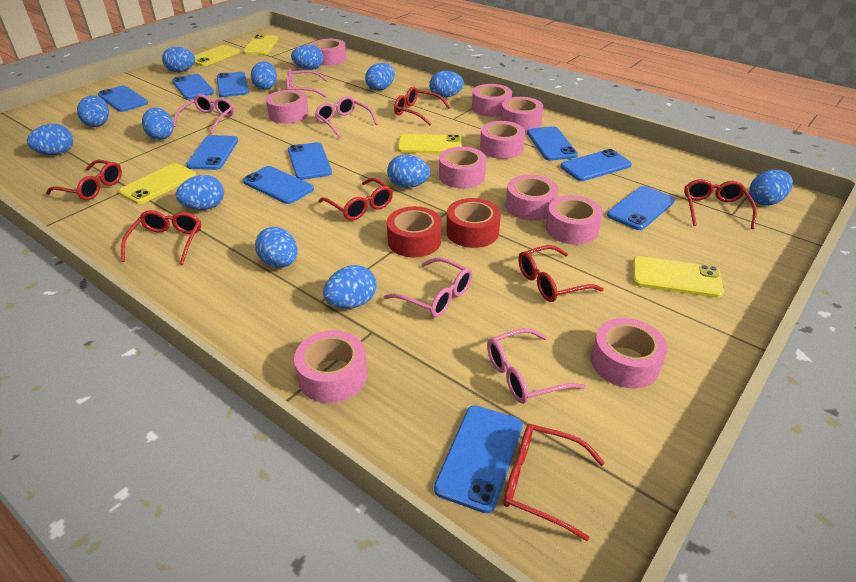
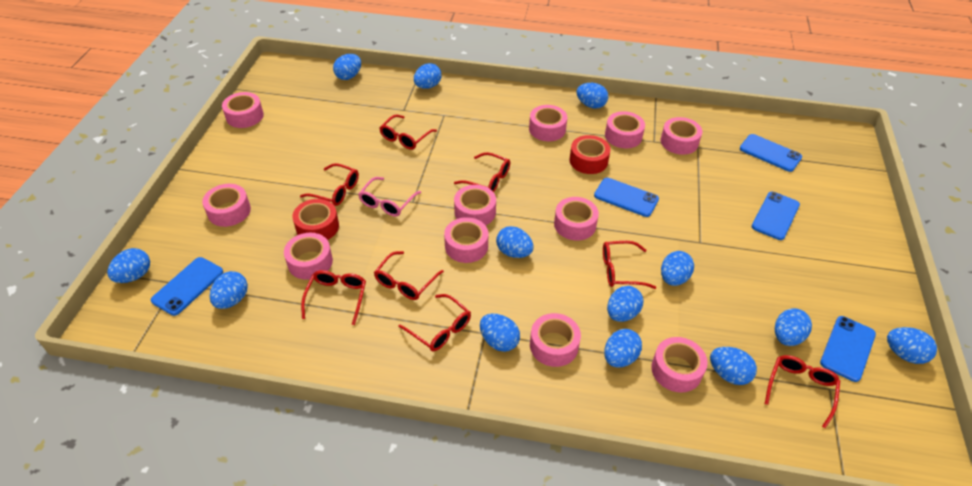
blue phone: [98,85,148,112] [172,74,214,100] [186,135,238,170] [216,72,249,97] [243,166,314,204] [288,142,332,180] [434,405,523,513] [527,126,578,161] [560,149,632,181] [607,186,675,230] = 10 -> [151,257,223,316] [594,178,659,217] [740,134,802,172] [752,192,800,240] [820,316,876,382] = 5
pink glasses: [173,94,234,134] [286,68,328,98] [315,96,378,138] [384,257,472,317] [487,328,586,404] = 5 -> [358,177,421,217] = 1
pink tape: [266,90,309,124] [294,330,367,403] [311,39,346,66] [439,147,486,189] [472,84,512,117] [480,121,525,159] [501,97,543,131] [506,175,559,221] [546,195,603,245] [591,318,668,389] = 10 -> [202,184,251,227] [222,92,264,128] [284,233,333,280] [444,217,489,263] [454,185,496,225] [529,105,567,141] [530,313,581,367] [554,197,599,241] [605,111,645,148] [651,337,708,393] [661,117,702,155] = 11
red glasses: [46,160,122,201] [121,210,201,265] [318,178,393,220] [394,86,450,125] [503,424,605,541] [518,245,604,302] [684,179,757,229] = 7 -> [300,163,359,206] [301,270,366,325] [374,251,444,300] [379,115,437,150] [399,294,471,351] [454,152,510,192] [603,241,656,289] [765,355,840,429] = 8
yellow phone: [118,163,197,204] [194,45,240,66] [243,35,278,55] [397,134,462,154] [632,256,724,298] = 5 -> none = 0

